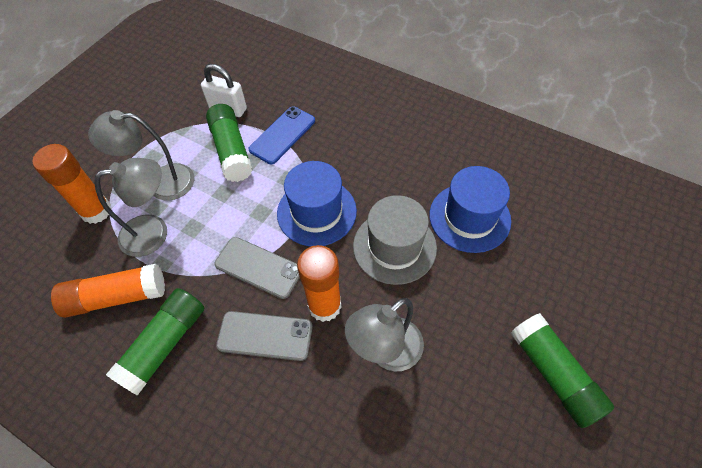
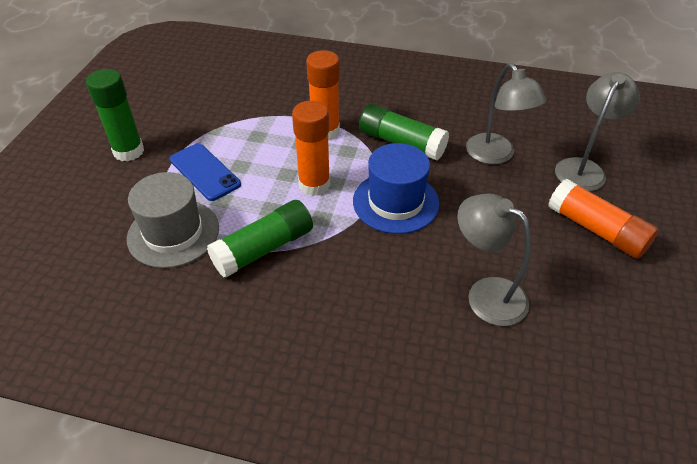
blue hat: [277,161,357,246] [430,166,511,253] = 2 -> [353,143,440,234] = 1
grey phone: [215,237,300,299] [216,311,313,361] = 2 -> none = 0
white padlock: [201,64,247,117] = 1 -> none = 0

